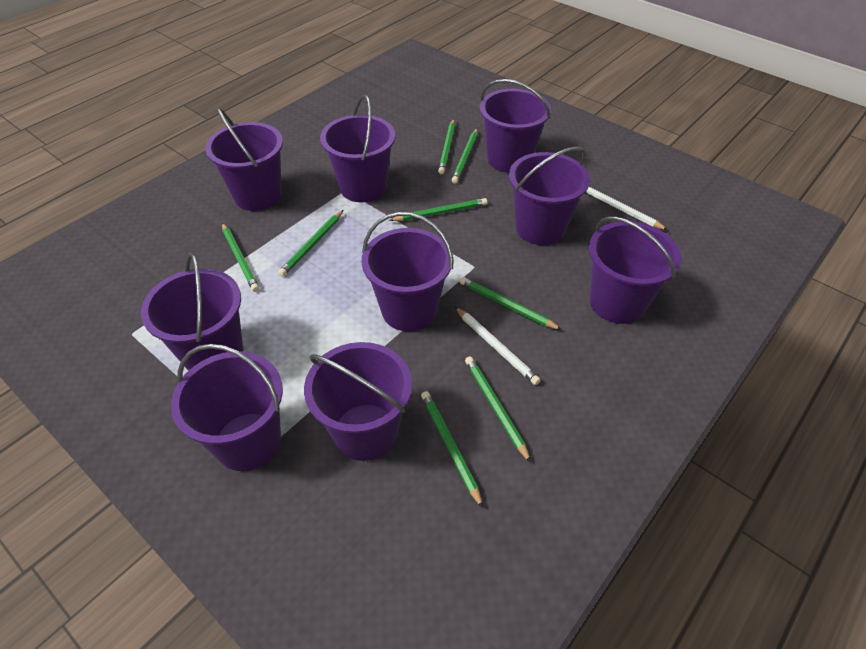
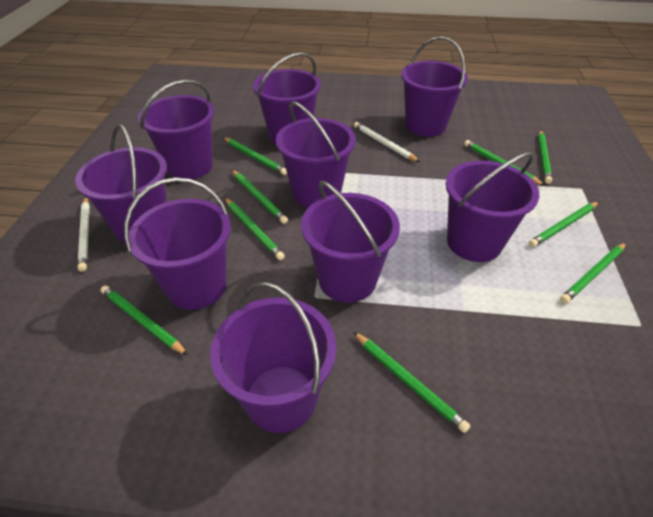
green pencil: [222,223,259,292] [278,210,343,277] [389,198,487,221] [421,391,483,508] [438,119,455,174] [452,128,478,184] [460,277,562,330] [465,356,531,463] = 8 -> [101,286,188,355] [223,137,287,175] [225,198,285,260] [232,170,288,224] [353,332,470,433] [464,140,545,186] [529,202,598,247] [538,130,552,184] [560,243,626,303] = 9

